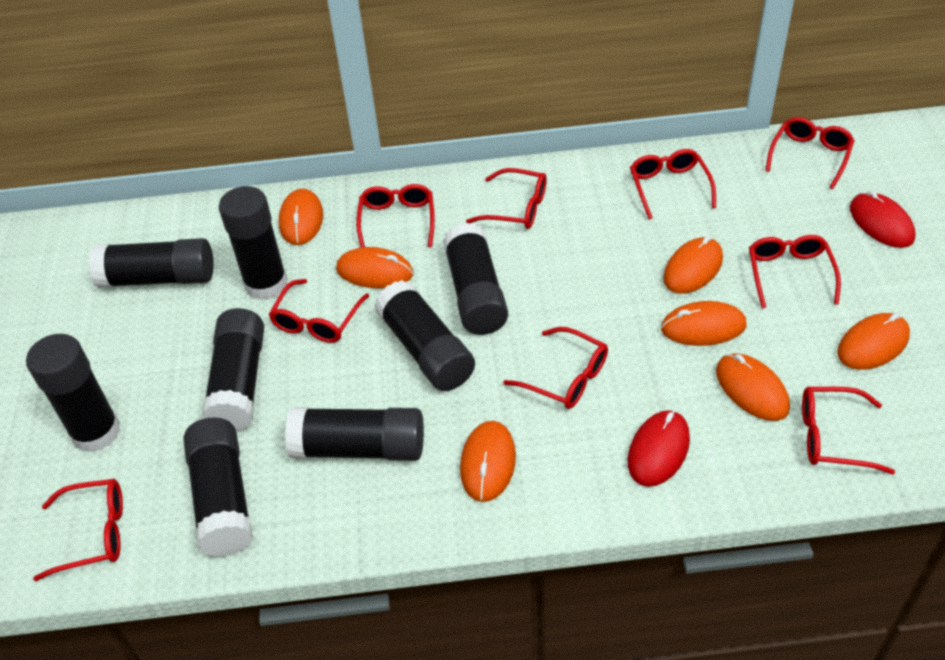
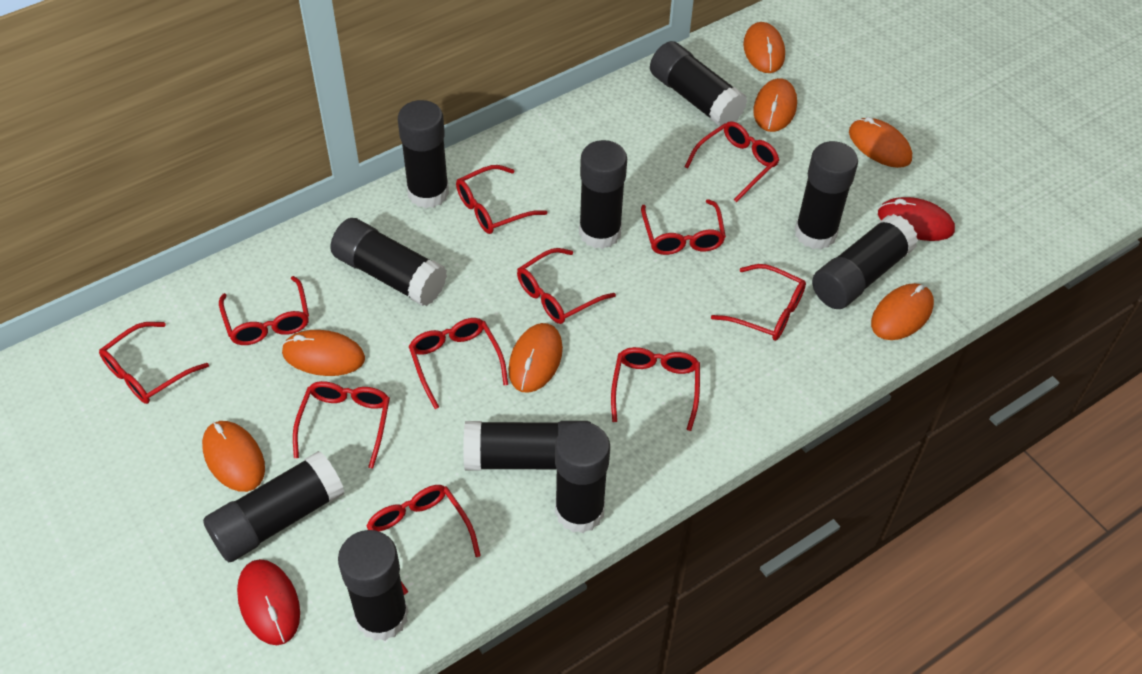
black glue stick: [26,334,121,452] [89,238,214,288] [183,417,253,557] [202,308,264,432] [219,186,288,300] [285,407,424,461] [374,280,475,391] [443,222,508,335] = 8 -> [203,451,345,562] [330,218,447,306] [338,530,408,641] [398,100,449,208] [463,421,591,470] [555,422,610,533] [579,140,627,249] [650,41,747,126] [795,141,858,249] [812,214,918,309] = 10
red glasses: [33,479,123,581] [269,279,369,343] [356,184,435,247] [466,168,547,229] [504,327,608,409] [630,149,716,220] [749,235,841,308] [765,117,855,189] [802,387,895,474] = 9 -> [99,322,209,404] [219,276,309,345] [293,381,390,469] [366,485,481,595] [409,318,508,409] [456,165,547,234] [517,248,616,324] [611,347,700,431] [641,199,726,255] [685,121,779,202] [711,264,806,341] = 11

